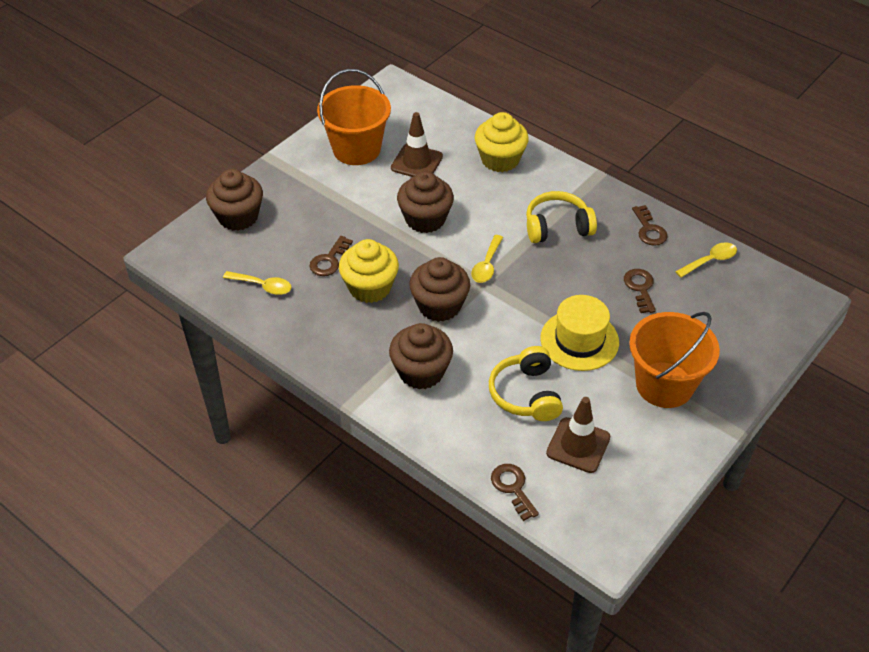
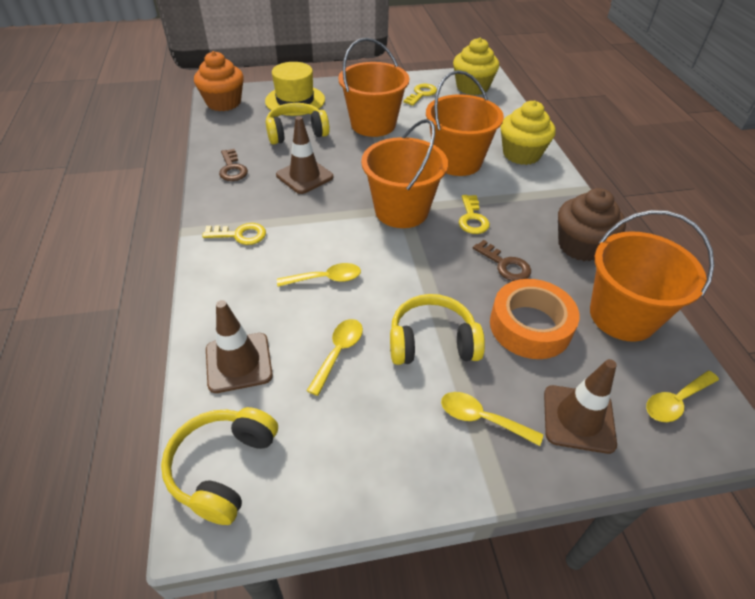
brown cupcake: [206,169,263,231] [389,323,453,390] [397,171,454,233] [409,257,470,322] = 4 -> [558,188,626,261] = 1
brown key: [309,236,353,276] [491,464,539,521] [624,269,656,313] [632,205,668,246] = 4 -> [219,149,248,181] [473,240,531,281] = 2
brown traffic cone: [391,112,443,177] [546,397,610,473] = 2 -> [206,300,273,393] [276,116,334,194] [544,359,617,454] = 3
orange bucket: [317,69,391,165] [629,312,720,408] = 2 -> [338,38,409,137] [361,119,448,228] [426,70,504,176] [590,210,714,342] = 4
orange cupcake: none = 0 -> [194,51,244,111] = 1
orange tape: none = 0 -> [490,279,579,359] = 1
yellow headphones: [489,346,563,421] [526,191,597,243] = 2 -> [161,407,278,525] [266,103,330,145] [390,294,485,365] = 3
yellow key: none = 0 -> [202,223,266,245] [403,84,437,106] [459,195,490,234] = 3
yellow spoon: [223,271,292,295] [471,235,503,283] [675,242,737,278] = 3 -> [277,263,361,287] [307,319,363,396] [441,392,543,446] [646,371,719,422] = 4

